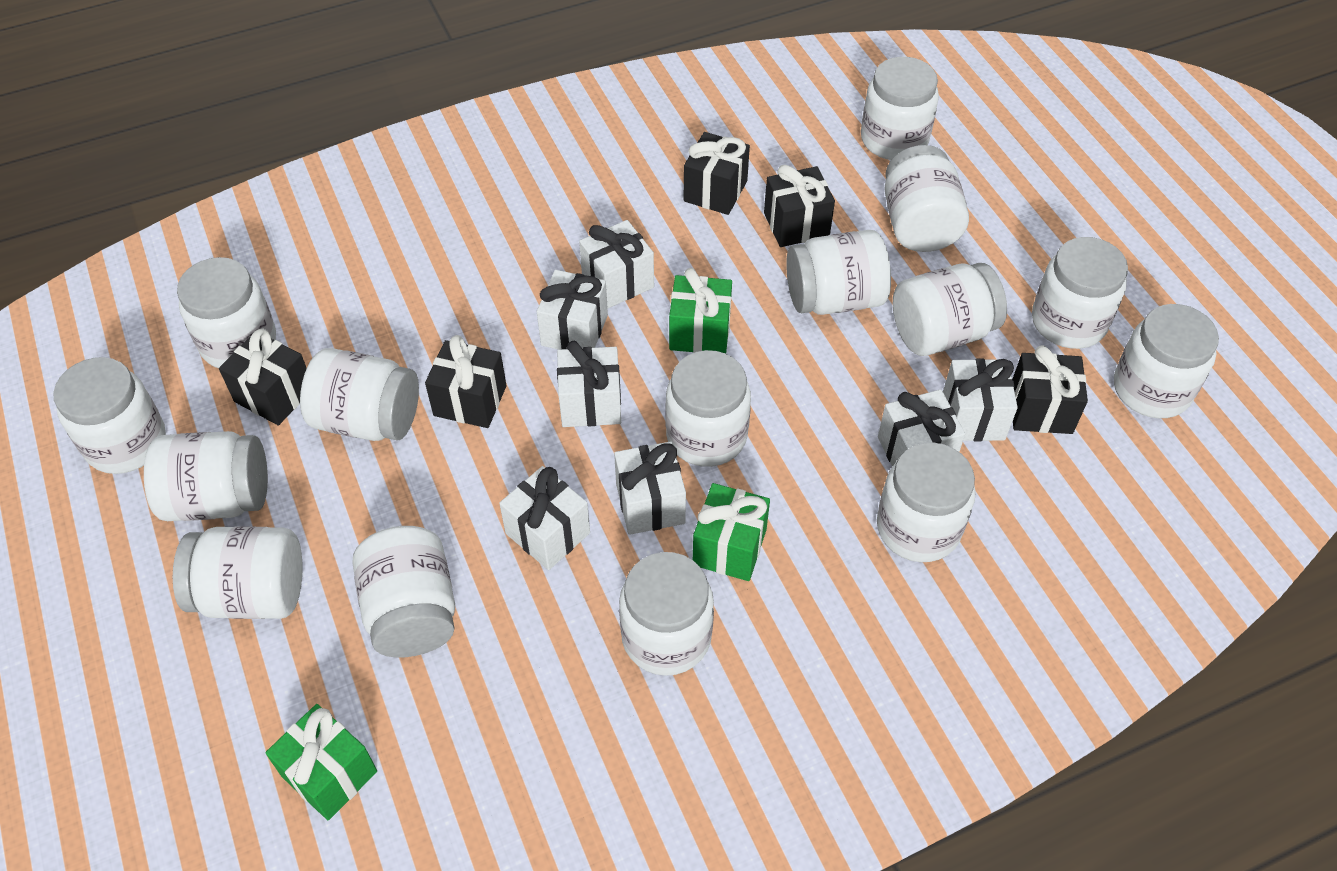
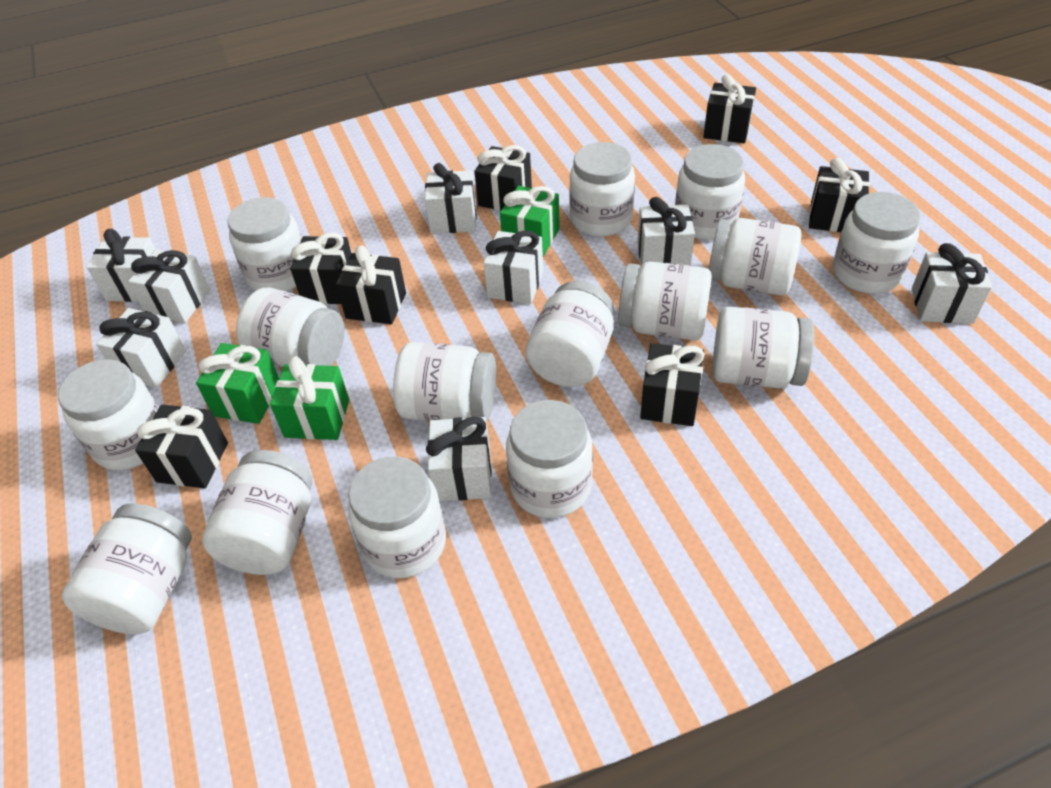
black gift: [219,328,307,425] [425,335,506,428] [684,132,750,215] [764,165,835,247] [1013,345,1088,434] = 5 -> [135,404,228,488] [290,233,352,304] [336,245,406,324] [474,145,532,211] [640,343,705,426] [703,74,756,143] [809,158,870,232] = 7
white gift: [499,466,590,570] [537,270,608,350] [557,341,621,427] [579,220,654,308] [614,441,686,535] [878,389,965,467] [943,359,1018,441] = 7 -> [87,229,156,302] [96,308,186,388] [128,249,210,323] [425,163,477,234] [426,417,492,501] [483,231,543,304] [638,197,695,266] [912,243,992,324] = 8

